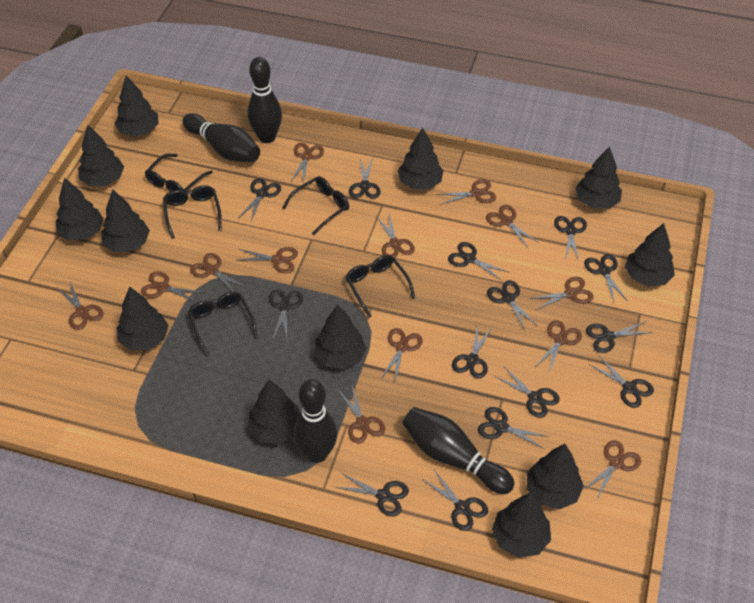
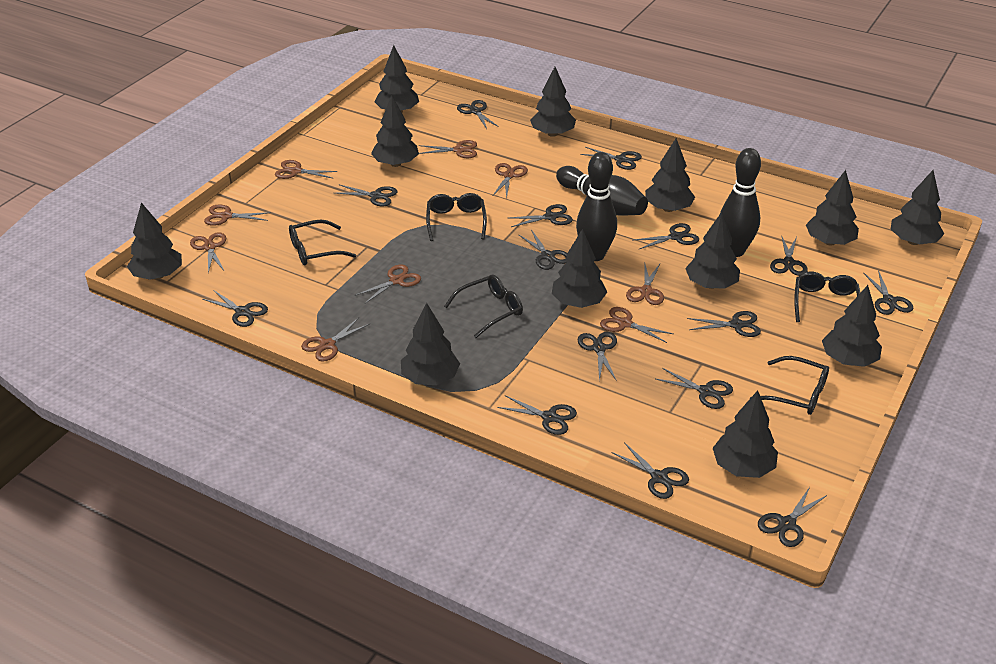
black bowling pin: [182,113,260,162] [248,57,282,143] [294,379,337,463] [402,407,515,494] = 4 -> [556,166,648,216] [576,152,617,261] [720,148,761,257] = 3
black scissors: [238,178,281,223] [269,290,303,339] [335,473,409,516] [349,158,381,199] [423,470,488,531] [448,242,510,281] [452,325,492,378] [478,407,549,449] [487,280,538,330] [494,367,560,418] [554,216,587,261] [584,254,627,302] [586,321,653,353] [589,356,654,408] = 14 -> [202,290,268,327] [335,184,398,207] [457,100,499,129] [497,395,577,435] [509,204,573,227] [518,230,567,270] [577,332,617,381] [580,147,642,170] [611,442,689,499] [634,223,699,250] [656,368,733,409] [687,311,761,337] [758,487,827,547] [770,235,808,276] [863,270,914,315] = 15
brown scissors: [56,282,104,330] [141,271,205,302] [190,253,246,292] [238,247,298,273] [291,143,324,184] [338,385,385,444] [376,213,415,258] [380,328,423,383] [436,179,496,205] [486,205,539,249] [529,277,594,310] [535,320,582,373] [583,440,641,499] = 13 -> [190,232,226,273] [204,204,271,226] [275,160,338,179] [301,318,370,362] [355,265,421,303] [419,140,477,158] [493,163,528,198] [600,307,673,343] [626,264,664,305] = 9

